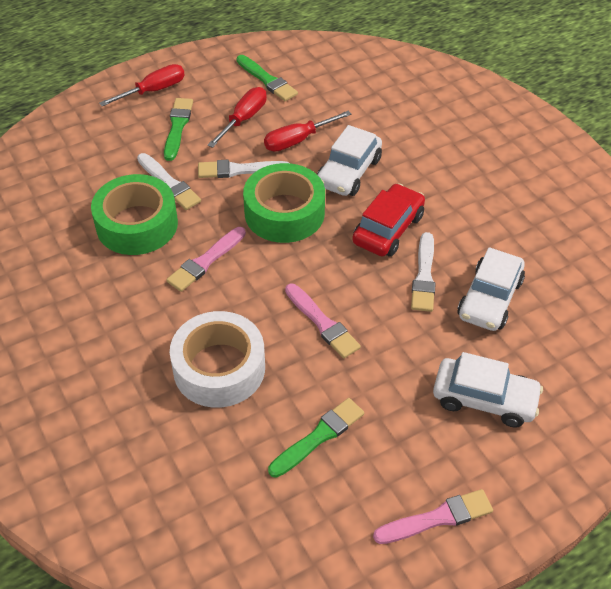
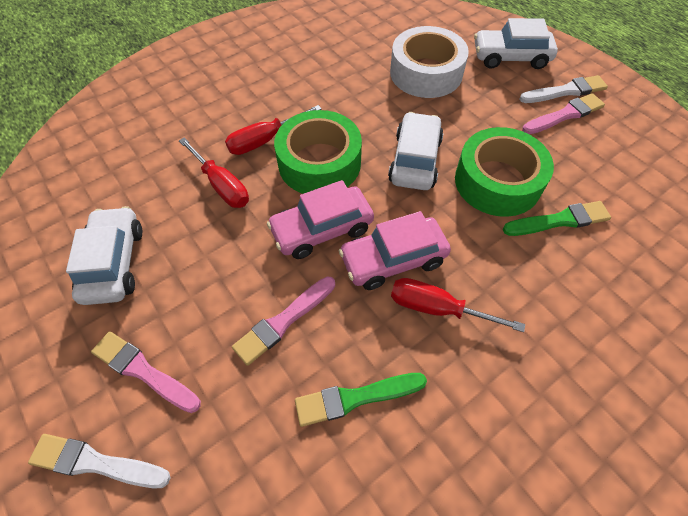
green brush: [164,98,193,161] [236,55,298,101] [268,398,364,478] = 3 -> [295,373,427,427] [503,201,611,236] = 2
pink car: none = 0 -> [267,180,374,259] [339,211,451,290] = 2
red car: [352,183,425,257] = 1 -> none = 0
white brush: [137,153,201,210] [198,160,289,178] [411,232,436,312] = 3 -> [28,434,171,489] [520,75,608,103] = 2

